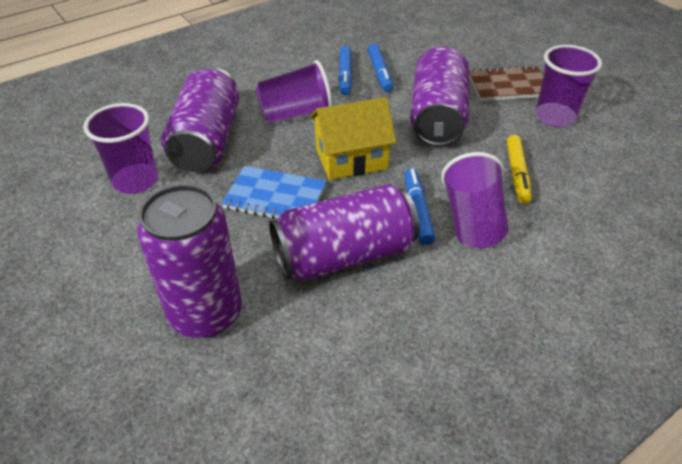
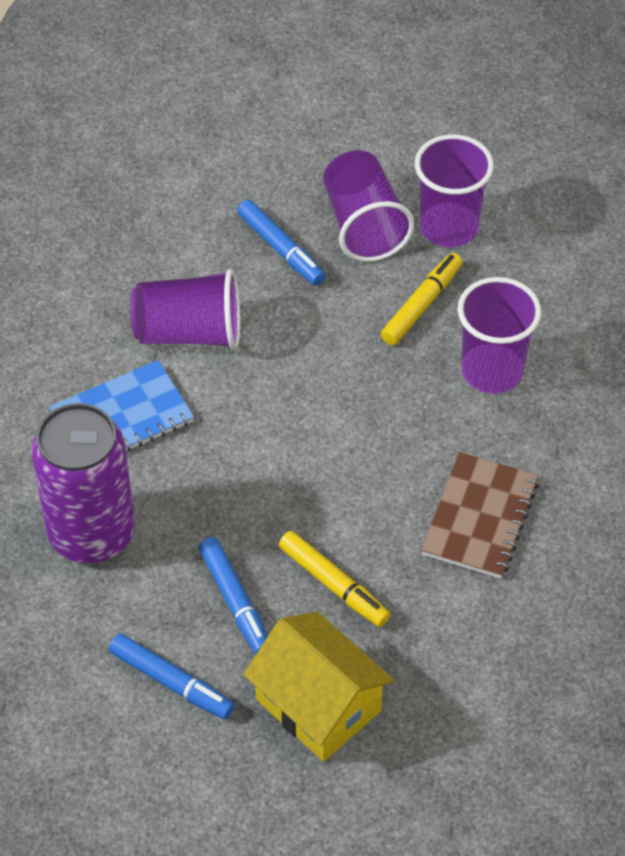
purple can: [137,184,242,338] [161,66,239,172] [269,184,420,281] [410,47,469,146] = 4 -> [31,403,135,563] = 1
yellow marker: [507,135,532,204] = 1 -> [279,531,390,627] [381,253,462,345] = 2

